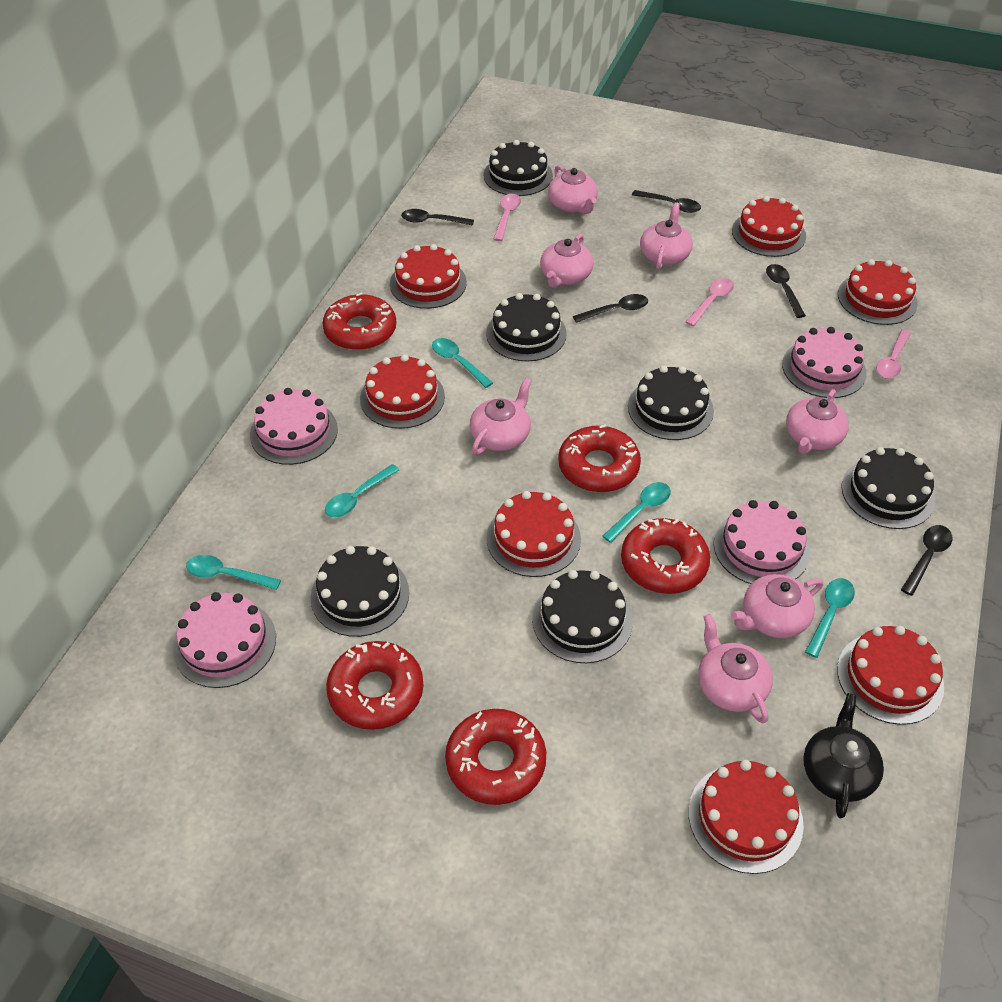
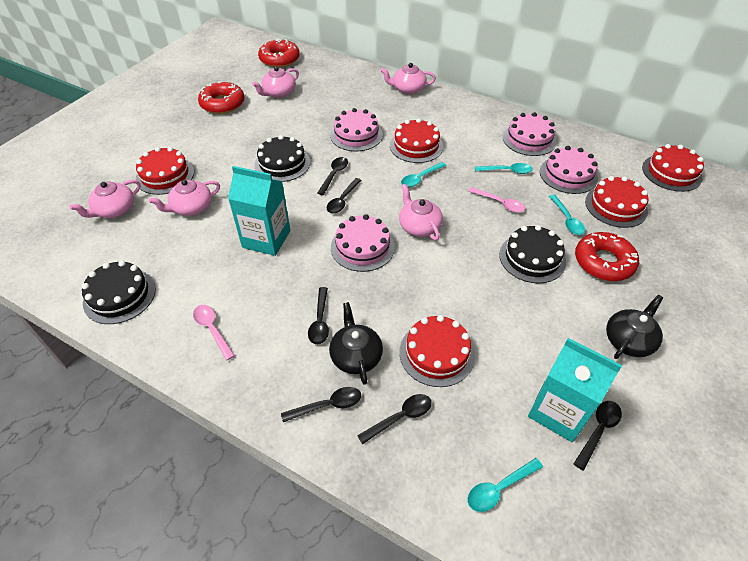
black cake: [310,546,409,637] [483,140,553,196] [486,293,567,362] [532,570,632,663] [628,366,714,440] [841,447,935,529] = 6 -> [82,260,156,324] [254,135,310,182] [499,225,566,284] = 3
black spoon: [401,209,474,226] [573,294,648,323] [632,190,701,213] [766,264,806,318] [901,525,952,596] = 5 -> [281,387,361,422] [308,287,329,345] [317,157,348,195] [327,178,362,214] [357,394,432,444] [574,401,622,471] = 6
black teapot: [803,693,884,818] = 1 -> [329,302,383,385] [606,295,663,359] = 2
pink spoon: [494,194,521,241] [686,278,734,326] [876,329,911,379] = 3 -> [193,305,235,361] [468,187,525,213] = 2
pink teapot: [470,378,531,455] [540,234,593,288] [548,165,598,214] [640,202,693,270] [698,614,773,723] [731,574,823,638] [786,389,849,454] = 7 -> [70,180,141,218] [149,179,220,216] [252,66,299,98] [381,63,436,94] [399,184,443,241] = 5
red cake: [360,354,445,429] [390,244,467,309] [487,491,581,577] [688,760,804,874] [732,196,806,257] [837,626,944,725] [838,259,918,325] = 7 -> [136,147,194,195] [390,118,444,163] [400,315,475,387] [585,176,648,228] [642,144,704,192] = 5
red donut: [322,293,396,350] [326,641,424,730] [445,709,546,805] [558,424,641,492] [621,518,710,594] = 5 -> [198,81,245,114] [258,39,300,67] [575,232,639,281] = 3
turquoise carton: none = 0 -> [228,166,290,256] [528,338,622,442] = 2
turquoise spoon: [186,555,281,590] [325,464,399,518] [432,338,493,388] [602,482,671,543] [805,578,855,658] = 5 -> [401,162,446,187] [467,458,543,512] [475,163,533,174] [549,194,585,235] = 4

